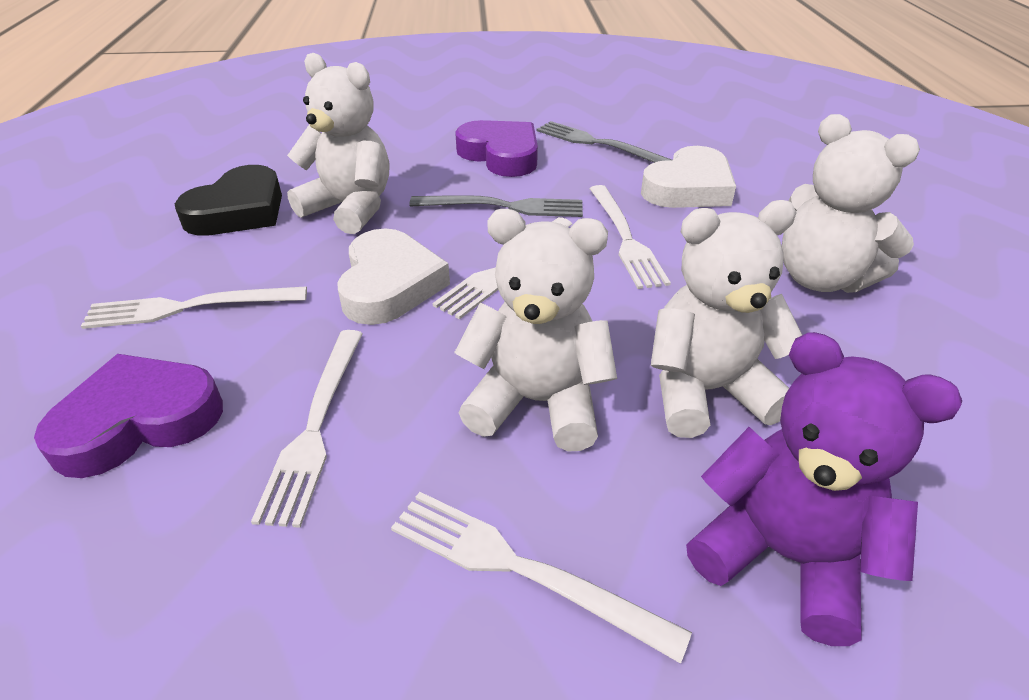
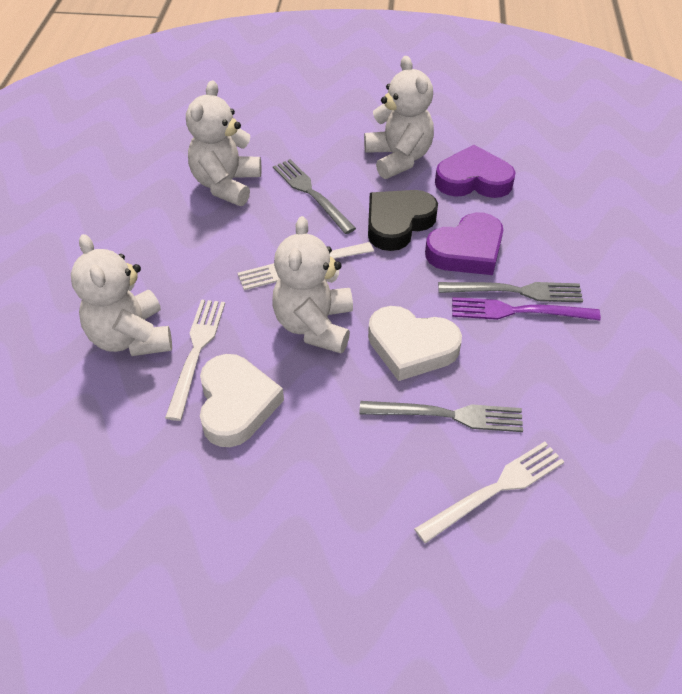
grey fork: [409,195,583,217] [537,121,672,163] = 2 -> [273,159,356,234] [359,401,523,432] [438,282,583,303] = 3
purple fork: none = 0 -> [452,297,601,321] = 1
purple teddy bear: [686,332,962,646] = 1 -> none = 0
white fork: [81,286,307,329] [251,330,363,528] [391,492,692,664] [432,217,572,319] [590,185,671,289] = 5 -> [165,299,225,421] [237,242,374,290] [414,442,564,544] = 3

